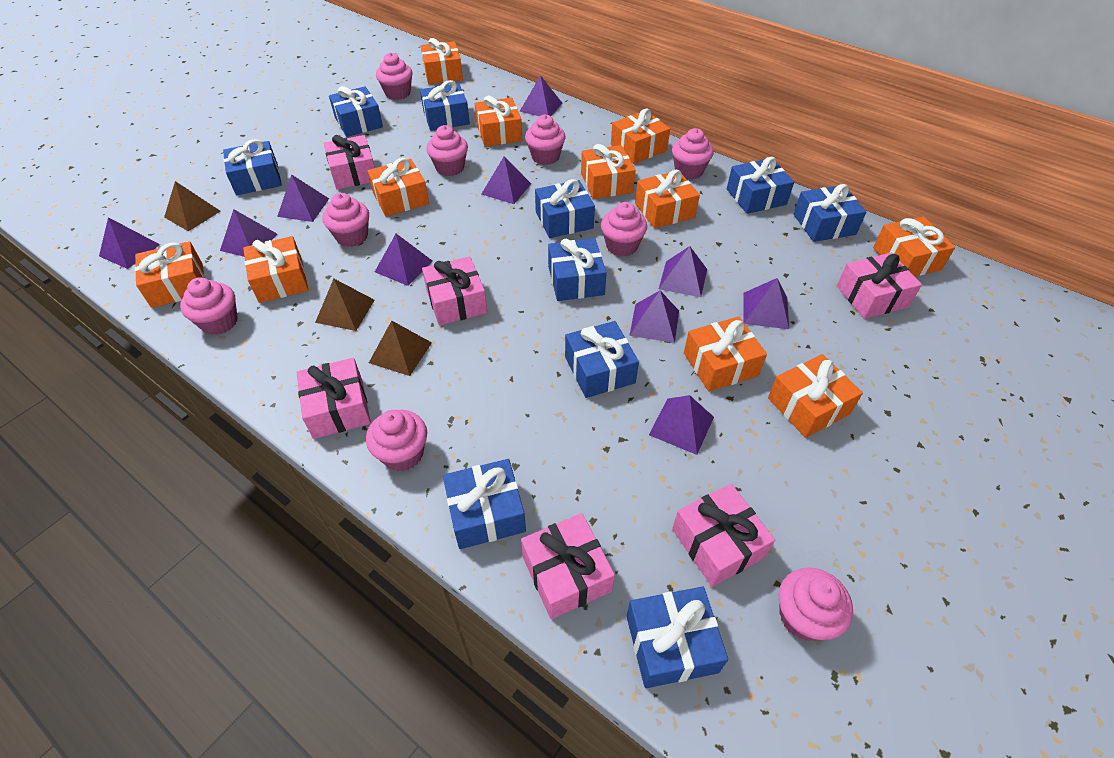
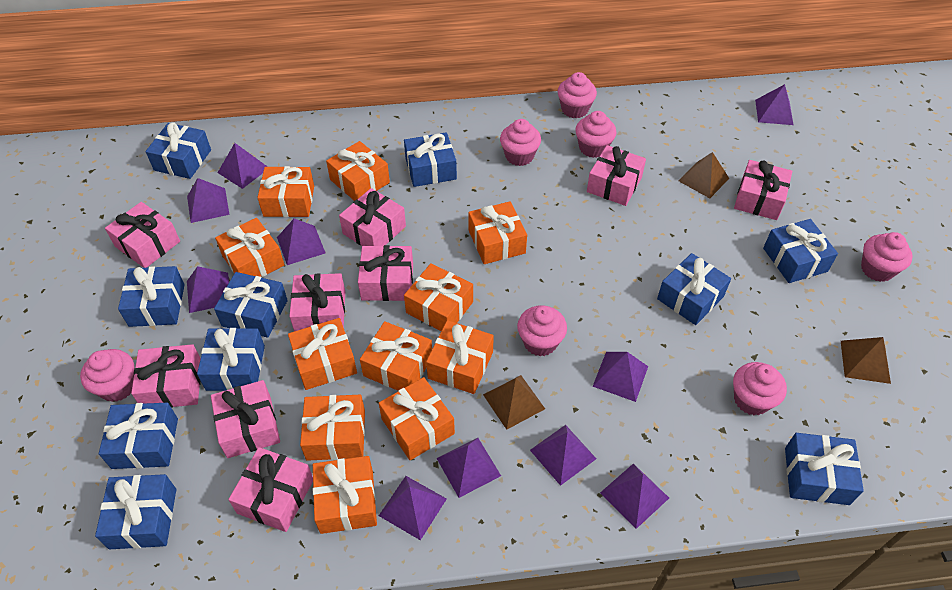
pink cupcake: [180,277,238,335] [322,193,369,247] [366,410,427,471] [376,52,413,100] [426,125,468,176] [525,115,565,165] [601,202,647,257] [672,128,714,179] [779,567,853,641] = 9 -> [80,349,134,402] [500,119,541,166] [517,305,567,356] [558,72,597,118] [575,111,616,158] [733,362,787,415] [861,232,913,282] = 7
pink gift: [297,358,371,439] [323,135,375,190] [422,257,487,326] [521,513,615,619] [672,484,775,587] [837,253,922,319] = 6 -> [105,202,180,268] [131,344,201,408] [211,380,280,458] [228,447,313,532] [289,273,345,331] [339,188,406,246] [358,245,413,301] [587,145,646,206] [734,160,792,220] = 9

